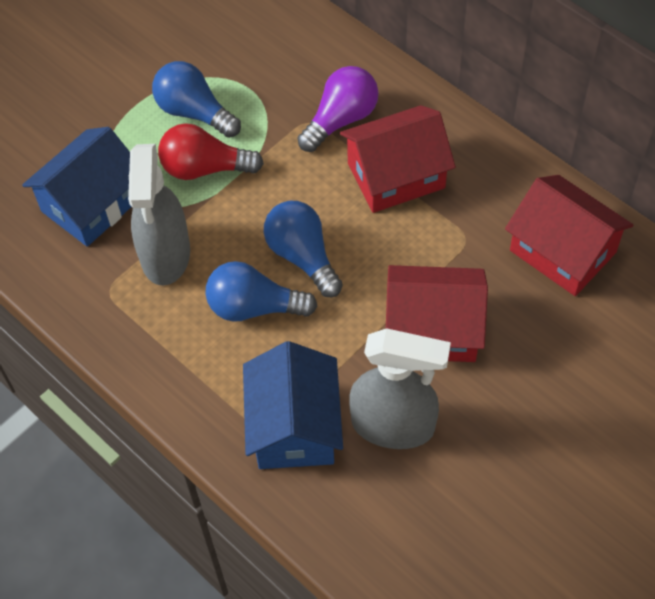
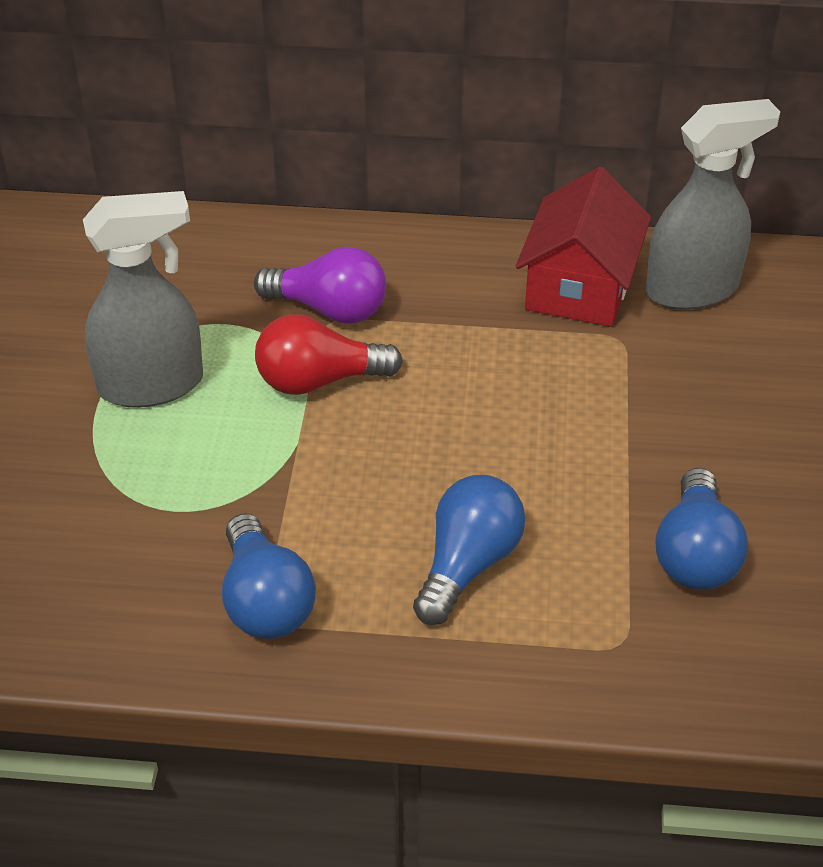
blue house: [22,127,132,247] [243,341,343,469] = 2 -> none = 0
red house: [340,105,456,213] [386,265,488,362] [505,175,633,296] = 3 -> [516,167,651,327] = 1

